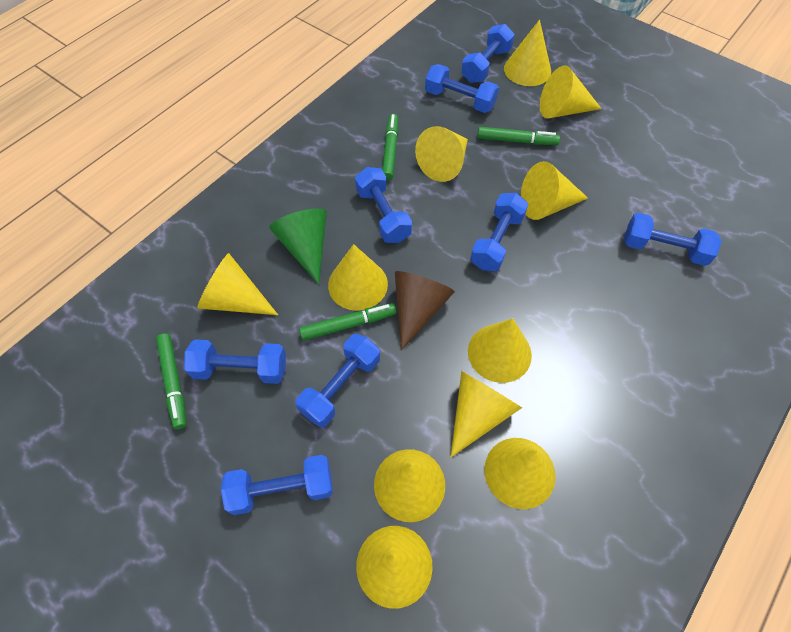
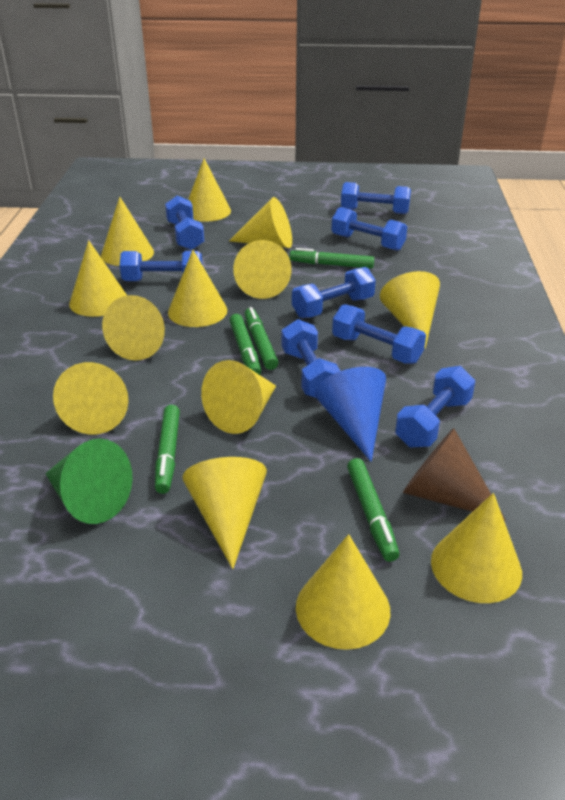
blue cone: none = 0 -> [315,367,386,462] = 1
green marker: [156,333,187,430] [299,303,396,341] [382,114,398,180] [477,127,560,145] = 4 -> [155,405,180,494] [229,314,261,375] [244,307,279,370] [290,248,374,269] [347,458,399,562] = 5
yellow cone: [197,253,278,315] [328,244,388,311] [356,526,433,609] [374,449,445,522] [415,126,468,182] [450,371,522,457] [468,318,532,383] [484,438,556,509] [504,20,551,86] [521,161,588,220] [540,65,602,119] = 11 -> [53,362,128,435] [69,240,127,317] [101,197,154,266] [102,295,165,361] [168,250,227,327] [182,457,267,569] [188,159,231,222] [201,360,276,434] [229,197,292,248] [233,240,292,299] [296,534,390,650] [380,271,440,349] [431,493,522,603] = 13

